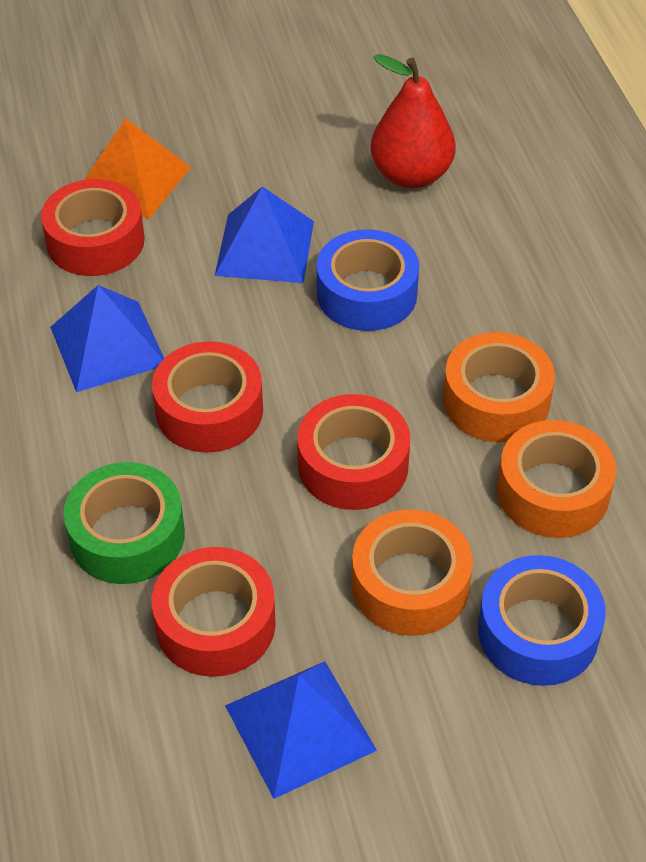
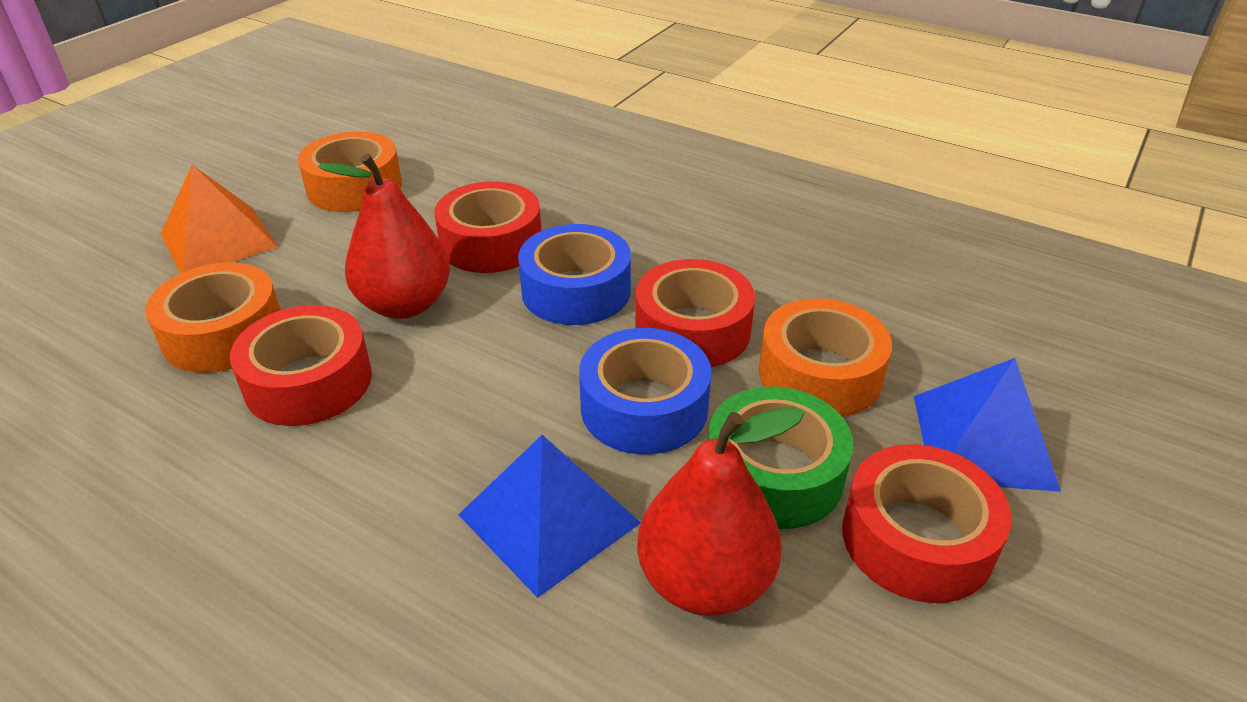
blue pyramid: [50,285,164,392] [215,186,314,283] [225,661,377,799] = 3 -> [458,435,641,598] [914,358,1061,492] = 2
red pear: [371,54,456,188] = 1 -> [318,154,450,319] [637,406,805,616] = 2

